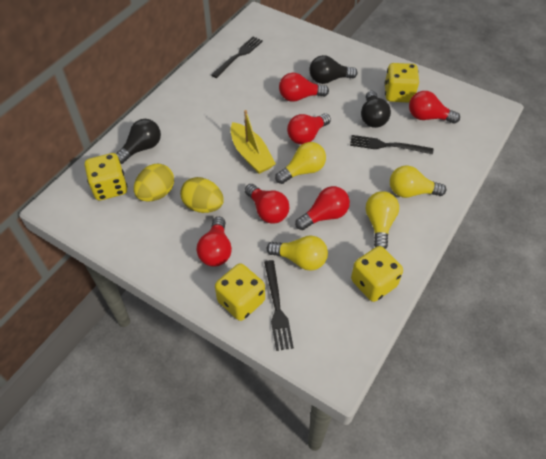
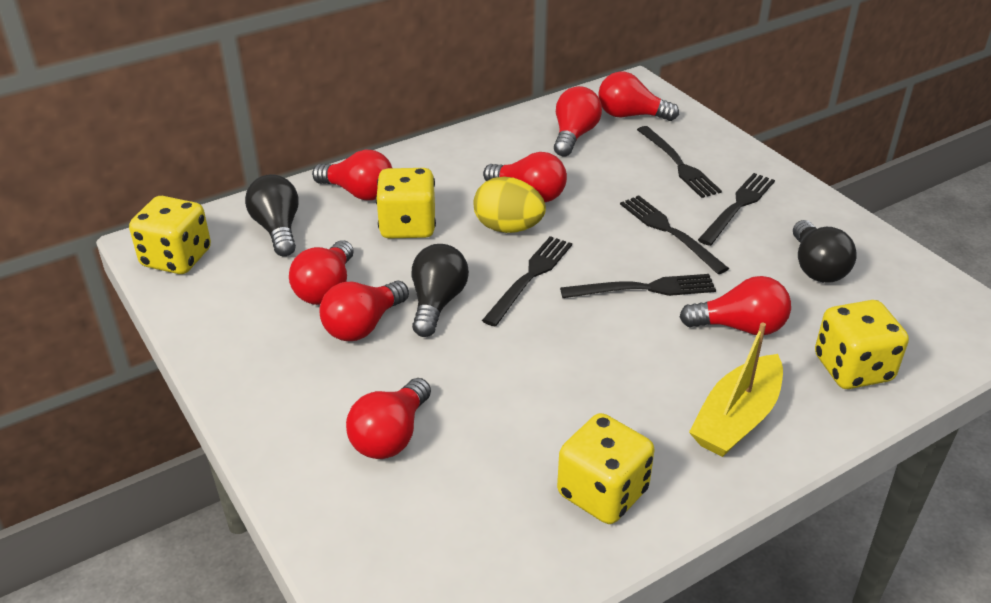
black fork: [211,36,263,78] [264,260,294,351] [350,135,433,154] = 3 -> [482,236,572,326] [560,274,716,298] [620,195,729,274] [637,126,722,198] [698,173,775,246] = 5
red light bulb: [196,217,232,267] [245,184,289,224] [279,73,329,102] [287,114,331,144] [295,186,350,230] [409,91,460,124] = 6 -> [289,240,354,305] [312,150,392,200] [320,281,409,341] [346,378,431,459] [483,152,567,202] [554,86,602,156] [598,72,679,121] [679,276,791,335] = 8
yellow egg: [134,164,174,202] [180,177,224,213] = 2 -> [473,176,546,233] = 1
yellow light bulb: [267,235,328,271] [275,142,326,184] [366,191,399,249] [390,165,446,198] = 4 -> none = 0

